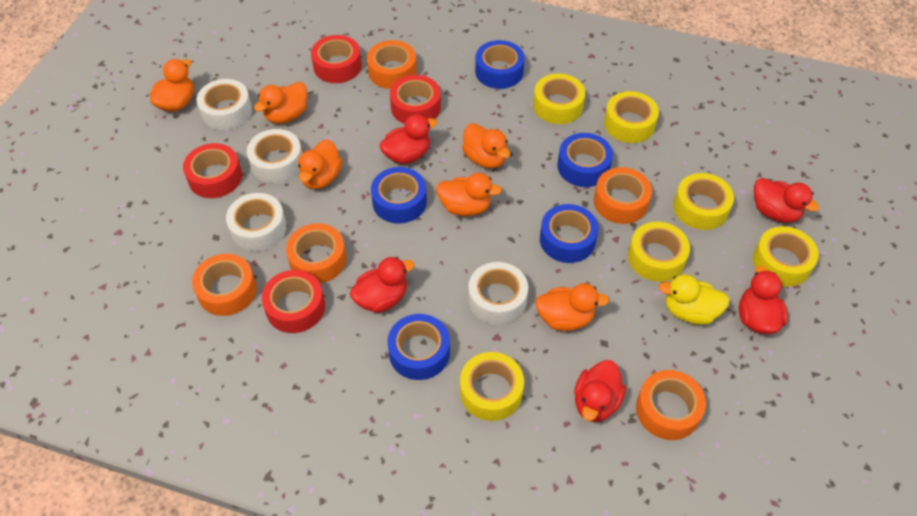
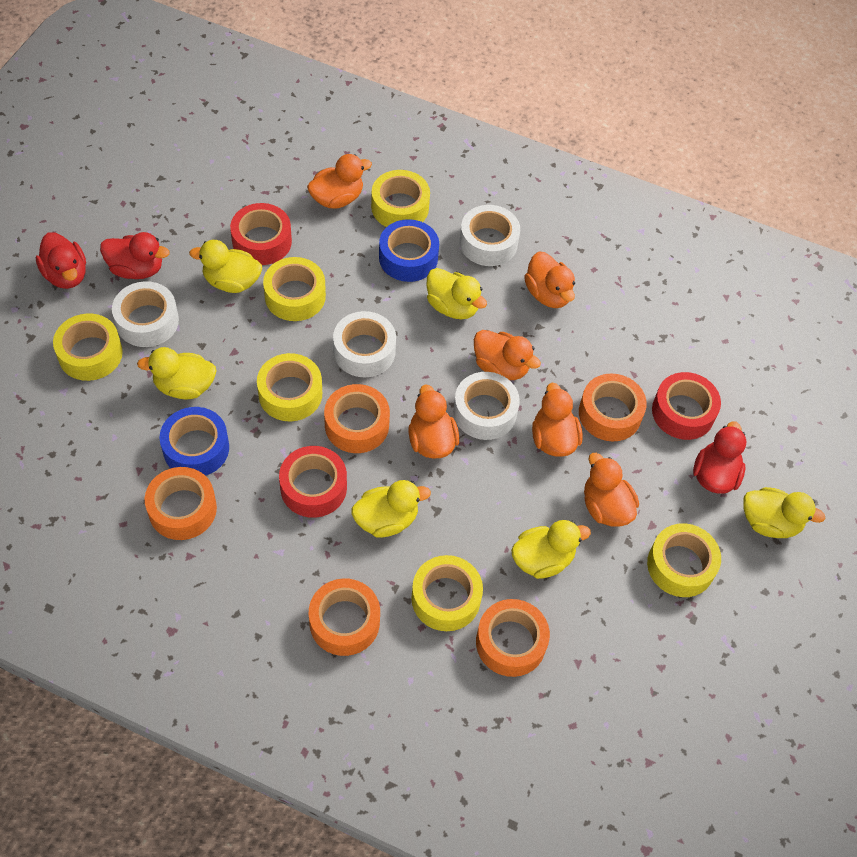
blue tape: [371,167,427,224] [387,314,450,380] [475,40,525,89] [540,204,599,263] [557,133,613,187] = 5 -> [159,407,229,476] [379,219,439,282] = 2
red duck: [350,257,415,313] [379,114,437,164] [574,360,626,422] [739,266,788,334] [754,178,819,223] = 5 -> [36,232,86,289] [100,232,169,279] [693,421,746,494] = 3
red tape: [183,143,242,198] [262,270,325,333] [311,35,362,83] [390,75,441,124] = 4 -> [230,203,292,265] [279,446,347,518] [652,372,721,440] = 3
yellow duck: [659,274,730,325] = 1 -> [137,347,217,399] [189,240,262,293] [351,480,431,538] [426,268,487,320] [511,520,591,579] [743,487,825,538] = 6

